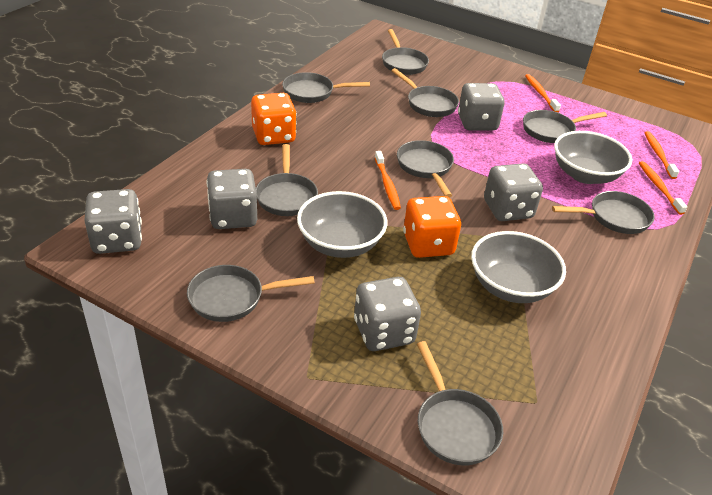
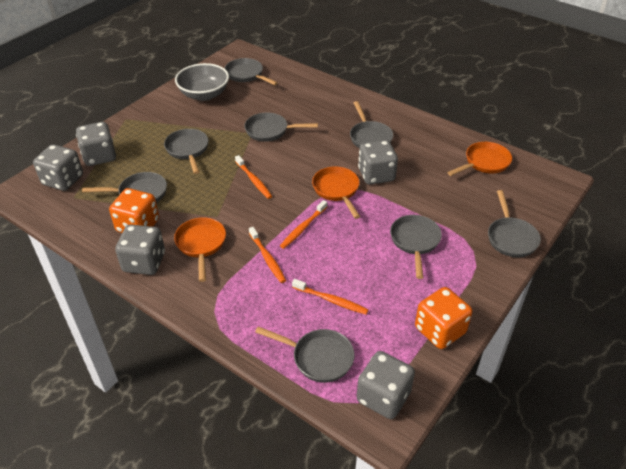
grey bowl: [297,191,387,258] [471,231,566,303] [554,131,632,184] = 3 -> [175,63,229,101] = 1
grey pan: [187,265,315,322] [256,144,318,216] [282,72,370,103] [382,29,429,75] [392,68,459,117] [397,140,454,197] [417,341,503,465] [523,110,607,143] [552,191,655,234] = 9 -> [82,172,167,203] [164,129,209,174] [224,58,278,85] [244,113,318,142] [255,326,355,383] [350,101,393,148] [390,215,442,279] [488,190,541,257] = 8
orange pan: none = 0 -> [174,217,226,282] [312,166,360,219] [447,142,512,176] = 3

